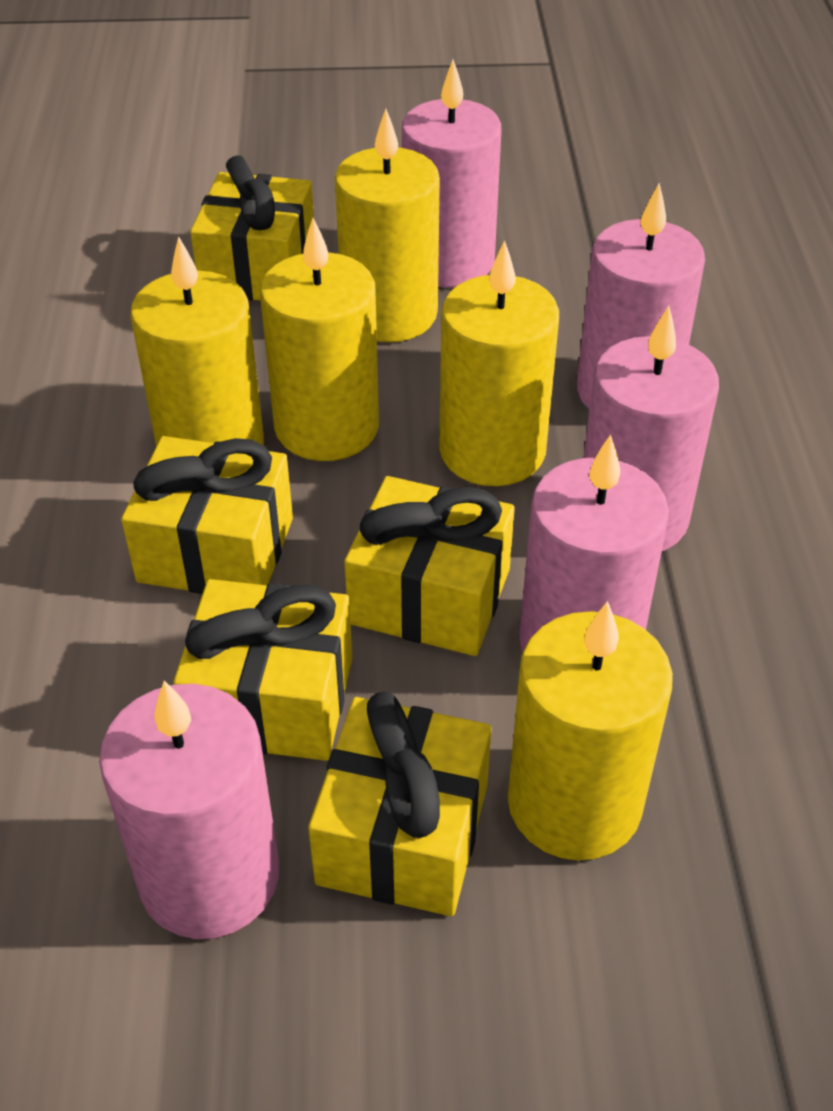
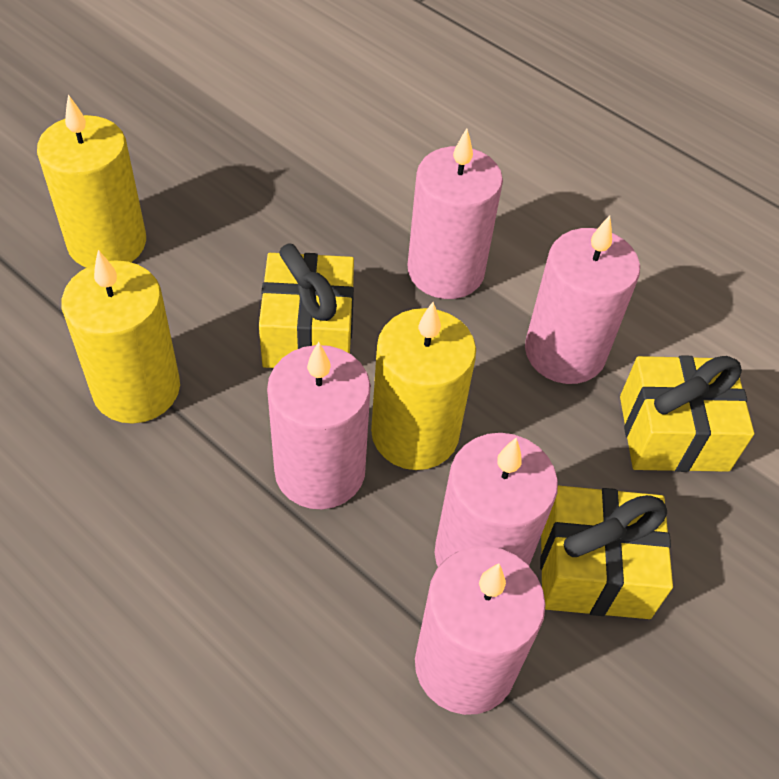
yellow candle: [130,236,264,446] [260,218,379,461] [335,109,440,342] [439,240,559,486] [508,601,673,861] = 5 -> [37,95,146,268] [61,250,180,424] [371,302,476,470] = 3
yellow gift: [121,436,293,594] [173,579,352,761] [190,155,314,301] [308,691,491,916] [344,476,515,656] = 5 -> [259,244,354,368] [540,486,673,619] [620,355,754,472] = 3

